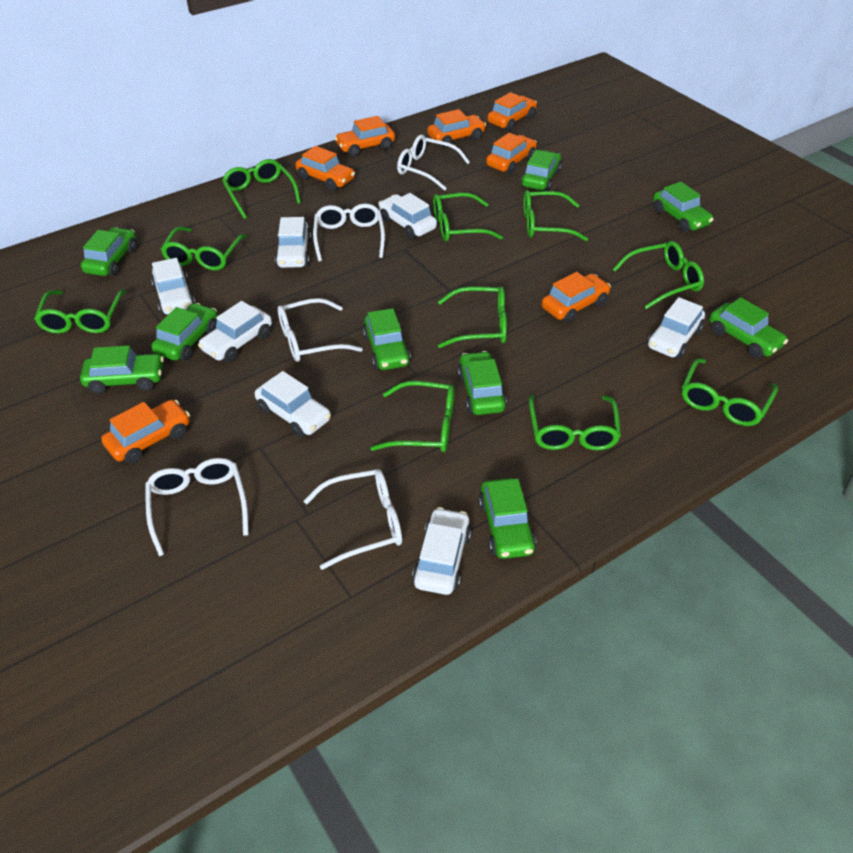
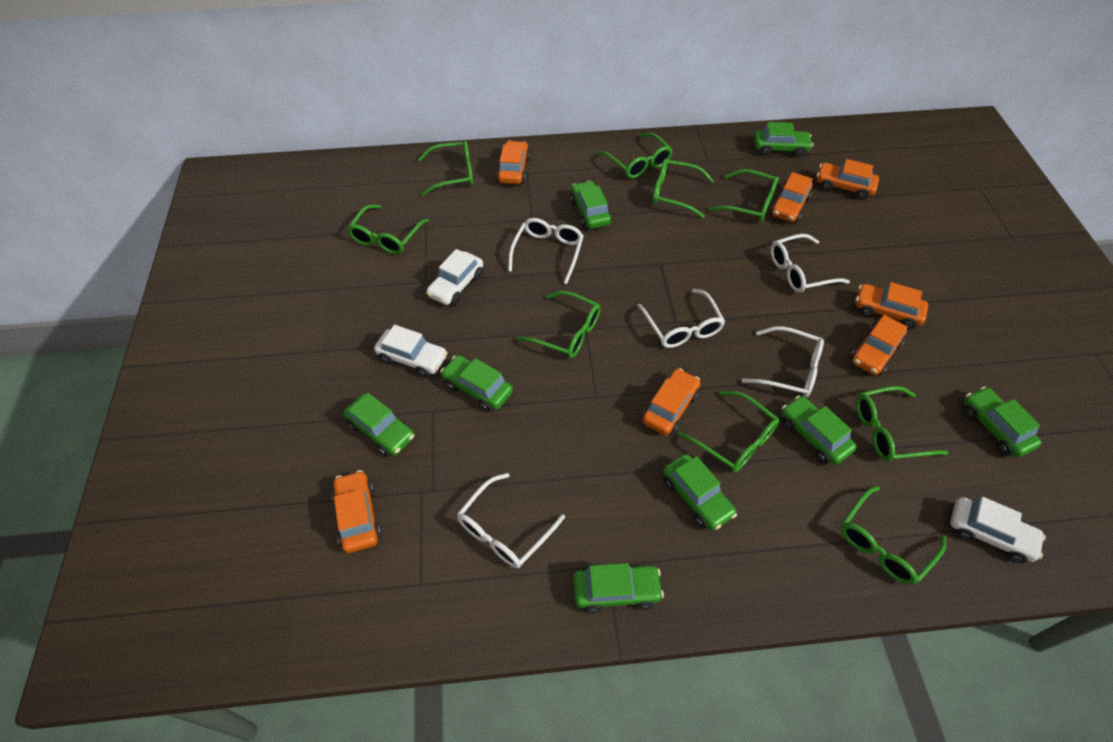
green car: [80,345,164,394] [81,227,137,276] [151,303,217,361] [363,308,411,370] [457,351,507,415] [478,478,536,559] [521,150,562,191] [653,182,714,232] [709,297,788,358] = 9 -> [343,393,414,457] [440,355,513,412] [570,181,612,229] [573,563,664,613] [663,454,737,531] [754,122,813,157] [781,395,857,465] [964,386,1042,458] = 8
green glasses: [34,290,127,334] [161,227,247,270] [222,159,301,219] [370,381,455,452] [433,193,503,242] [438,286,507,348] [523,190,588,241] [529,394,621,450] [612,241,704,309] [682,358,778,426] = 10 -> [347,205,429,254] [418,141,473,196] [516,291,601,358] [598,132,673,179] [652,159,714,218] [678,391,779,473] [709,169,779,222] [840,486,946,585] [856,386,948,462] = 9
white car: [151,258,195,315] [198,301,272,362] [255,371,331,437] [275,217,312,268] [378,193,437,239] [412,507,472,595] [647,297,705,359] = 7 -> [374,325,448,377] [426,249,483,305] [950,497,1046,563] = 3

